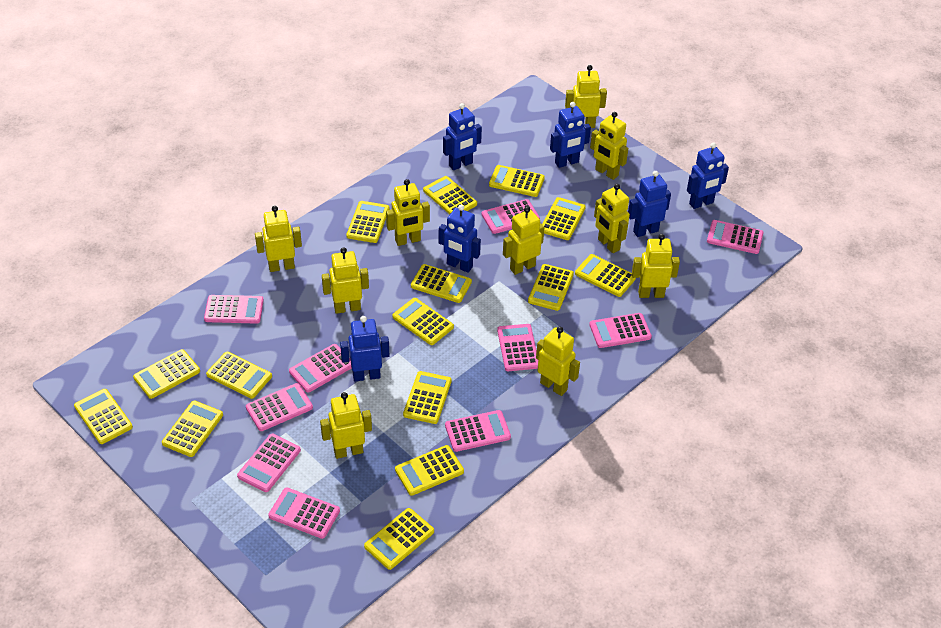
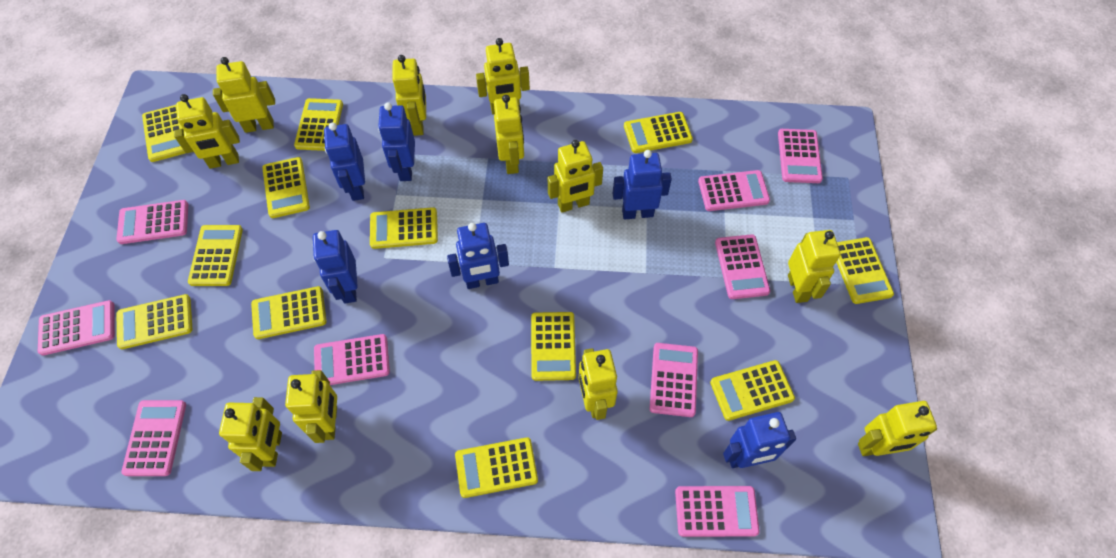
pink calculator: [204,295,264,324] [237,433,301,492] [246,383,313,431] [268,487,340,539] [289,344,352,393] [445,410,511,452] [482,199,540,234] [497,324,538,371] [589,313,652,348] [707,220,764,254] = 10 -> [38,300,115,356] [116,200,188,244] [121,400,186,476] [314,334,390,385] [650,343,698,417] [675,486,760,537] [698,170,770,211] [715,234,770,299] [778,129,823,183] = 9
yellow calculator: [74,389,133,444] [133,349,200,399] [162,401,223,457] [206,352,272,399] [346,201,389,243] [364,508,434,570] [392,298,454,345] [395,445,464,496] [403,371,452,424] [411,264,472,303] [423,176,477,214] [489,165,545,197] [528,264,574,311] [542,197,586,240] [575,254,636,297] = 15 -> [117,294,192,349] [142,105,185,162] [188,225,243,286] [251,286,326,339] [262,157,310,218] [294,98,343,151] [370,207,438,249] [455,437,538,498] [531,312,576,381] [624,112,693,153] [710,360,795,421] [836,237,894,304] = 12
yellow robot: [255,206,302,272] [320,392,372,459] [322,247,369,314] [386,179,430,246] [503,207,544,275] [536,327,580,396] [565,65,607,128] [590,112,628,180] [594,184,630,253] [632,234,680,298] = 10 -> [174,94,240,169] [213,57,275,133] [219,397,282,471] [285,370,337,443] [392,55,426,136] [476,38,530,115] [494,95,524,174] [548,140,603,212] [579,348,618,420] [788,230,841,303] [858,401,937,456] = 11

